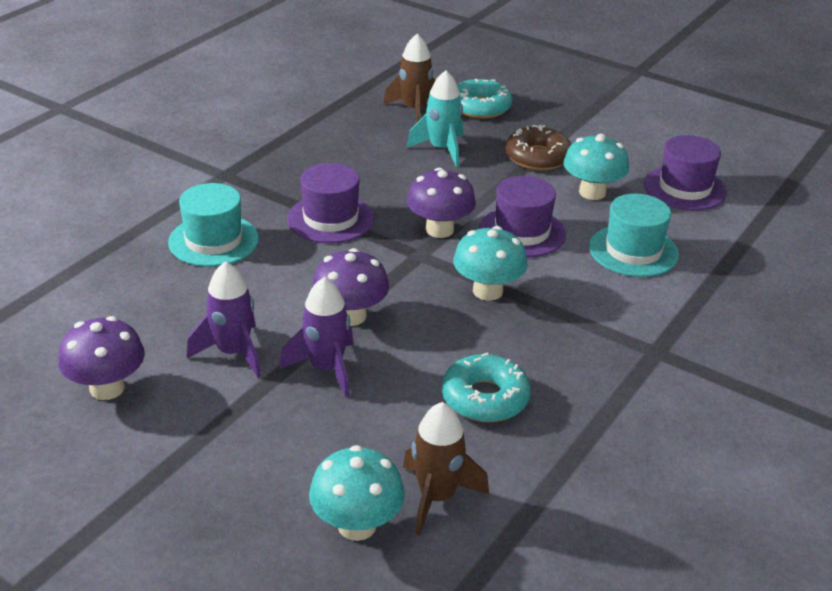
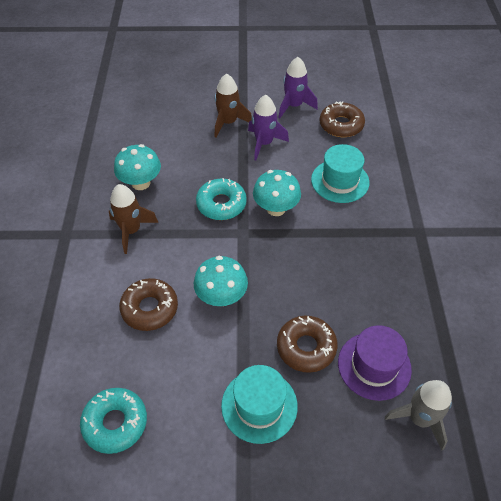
brown donut: [505,124,571,171] = 1 -> [119,278,178,331] [277,316,338,373] [320,101,365,137] = 3
grey rocket: none = 0 -> [385,380,452,450] = 1
purple hat: [287,163,374,243] [479,176,566,257] [644,135,727,210] = 3 -> [338,325,412,401] = 1
purple mushroom: [58,316,145,400] [312,248,389,326] [407,168,476,238] = 3 -> none = 0
turquoise rocket: [406,70,463,167] = 1 -> none = 0

